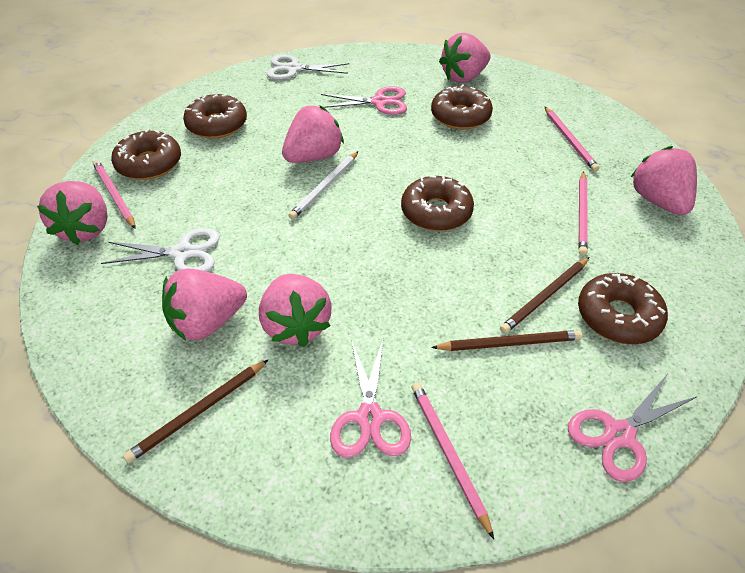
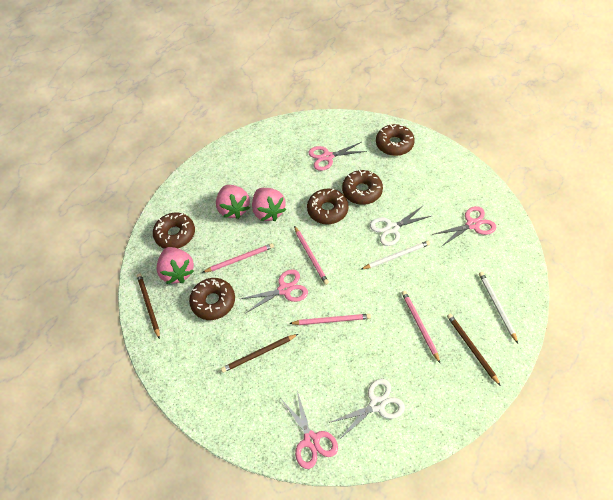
pink scissors: [321,86,407,115] [330,340,411,458] [568,375,698,482] = 3 -> [241,269,308,313] [280,391,338,469] [308,142,367,171] [432,206,496,247] = 4
pink strawberry: [37,181,107,245] [162,269,247,341] [259,274,332,347] [282,105,344,163] [439,33,490,83] [631,146,697,215] = 6 -> [157,247,194,284] [216,185,250,219] [252,188,286,221] = 3
white pencil: [288,151,359,220] = 1 -> [362,241,430,269] [479,272,518,343] = 2

